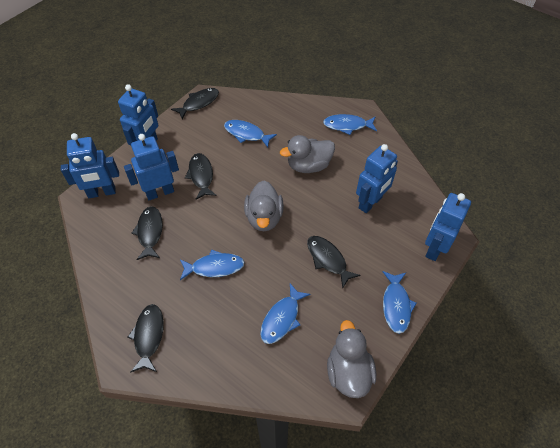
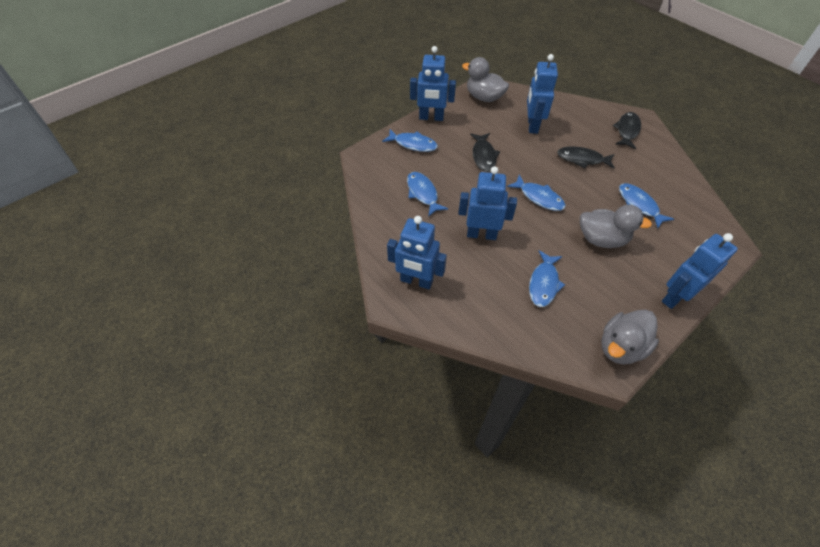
black fish: [128,304,164,373] [131,206,163,260] [171,88,219,119] [185,153,217,199] [307,236,361,288] = 5 -> [470,133,500,172] [557,146,615,169] [613,112,641,149] = 3

